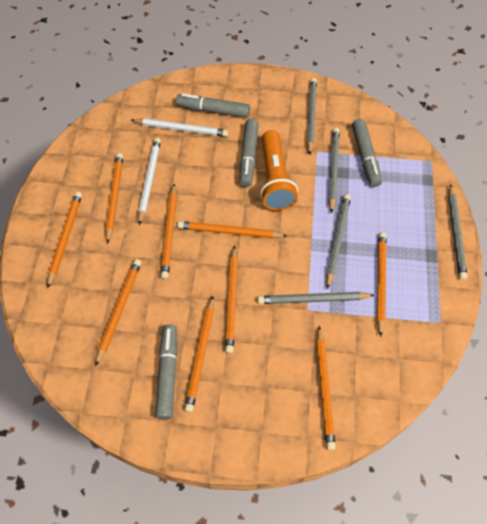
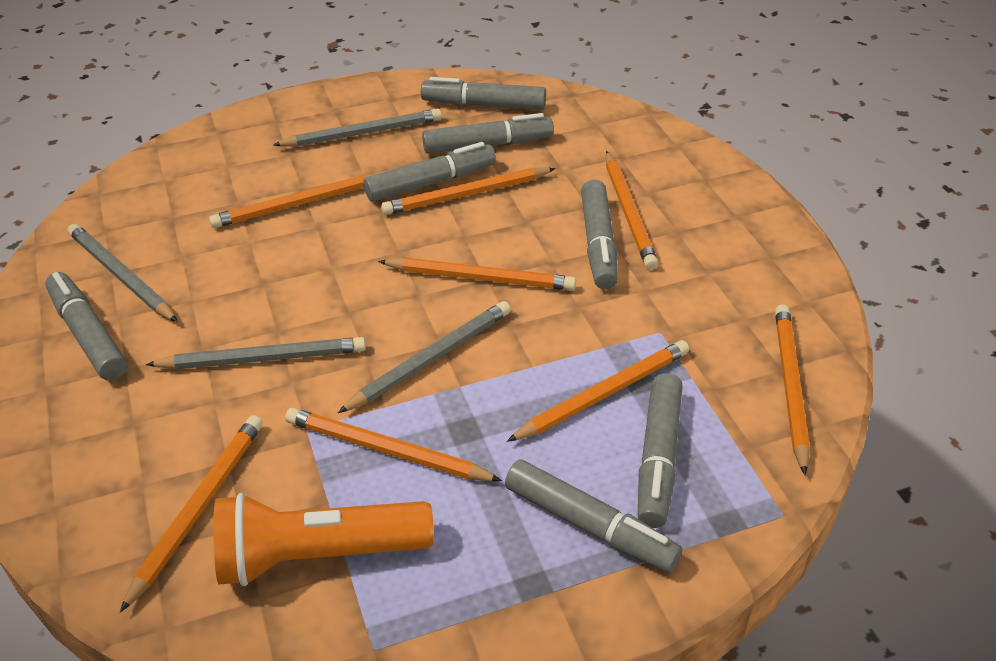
grey marker: [155,324,178,420] [176,93,250,118] [239,119,259,187] [352,119,382,187] = 4 -> [45,272,128,380] [363,142,496,201] [421,77,546,110] [422,113,554,154] [505,459,682,573] [581,180,618,290] [638,373,683,528] = 7
grey pencil: [258,292,375,304] [307,78,317,154] [326,194,351,289] [329,128,340,213] [448,184,467,280] = 5 -> [68,224,178,322] [146,337,366,369] [273,108,442,147] [338,301,511,413] = 4
orange pencil: [47,191,82,288] [96,259,141,366] [105,153,123,244] [161,184,177,279] [177,221,287,238] [184,296,214,412] [225,246,238,353] [317,326,336,450] [377,232,387,337] = 9 -> [120,415,263,613] [209,174,376,228] [285,408,502,481] [378,258,576,290] [381,168,556,215] [507,340,689,442] [606,151,658,270] [775,304,810,475] = 8
white pencil: [131,118,229,137] [138,138,161,225] = 2 -> none = 0

